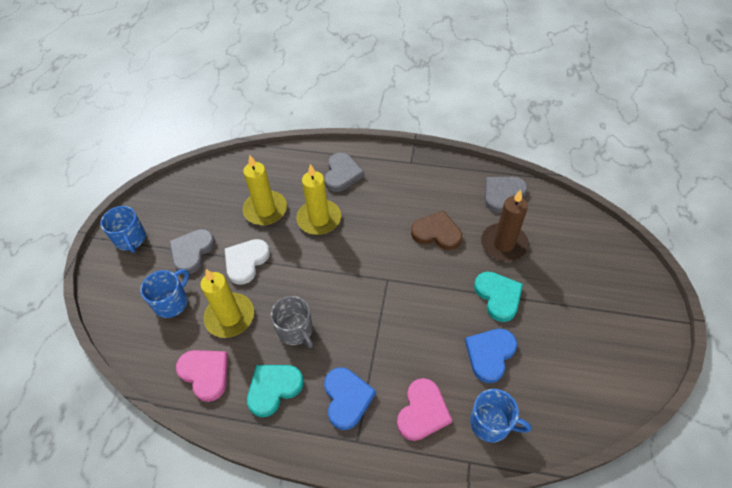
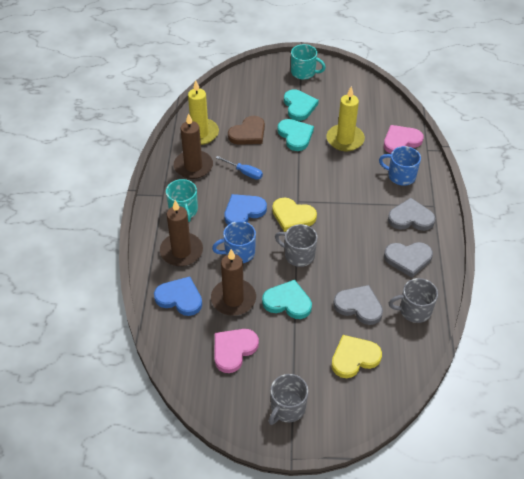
blue mug: [100,206,146,253] [140,269,189,318] [470,389,531,443] = 3 -> [212,221,256,263] [379,146,421,186] = 2
blue screwdriver: none = 0 -> [216,156,263,180] = 1
brown candle: [481,190,529,261] = 1 -> [160,200,203,266] [174,113,213,179] [211,249,256,316] = 3
grey mug: [271,296,313,348] = 1 -> [268,374,308,425] [275,224,317,267] [389,278,438,323] = 3
turquoise heart: [247,365,304,417] [474,272,523,322] = 2 -> [262,280,312,319] [277,119,314,151] [284,90,319,121] = 3
turquoise mug: none = 0 -> [166,179,198,222] [291,44,326,80] = 2
white heart: [225,239,270,285] = 1 -> none = 0
yellow candle: [200,269,254,338] [243,155,287,225] [296,164,341,235] = 3 -> [188,80,219,145] [326,86,365,151] = 2
yellow heart: none = 0 -> [272,197,317,232] [331,335,382,378] = 2

